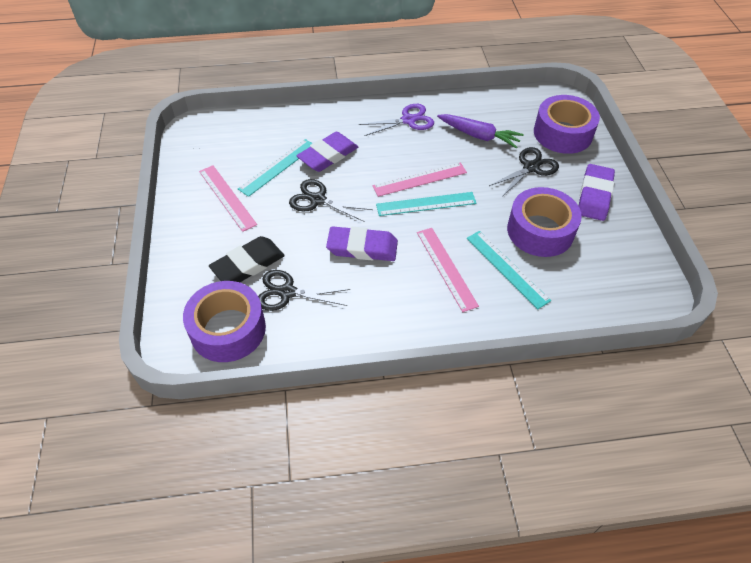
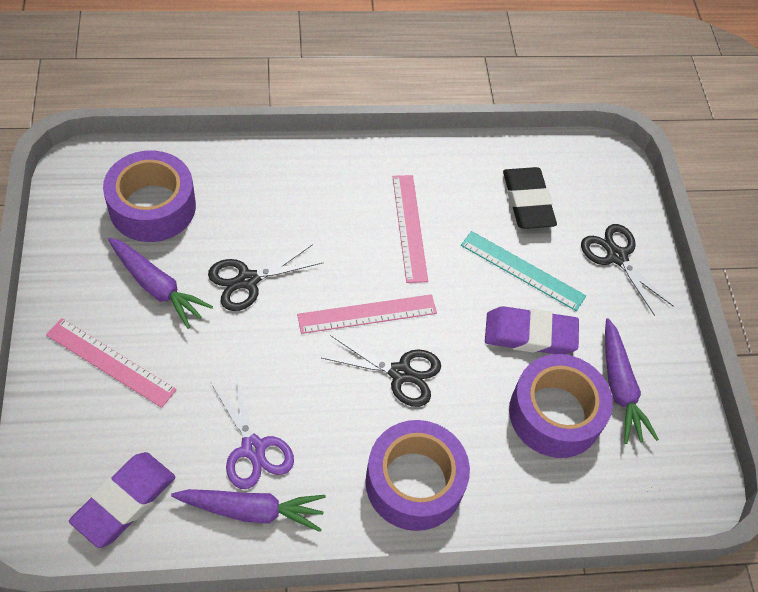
purple carrot: [437,114,523,148] = 1 -> [108,238,213,329] [171,489,326,532] [605,318,659,444] = 3
purple eraser: [297,132,358,172] [326,226,398,261] [579,164,615,221] = 3 -> [69,452,175,548] [485,306,579,354] = 2
turquoise ruler: [238,139,313,197] [376,192,477,216] [467,231,551,309] = 3 -> [461,231,586,311] = 1

